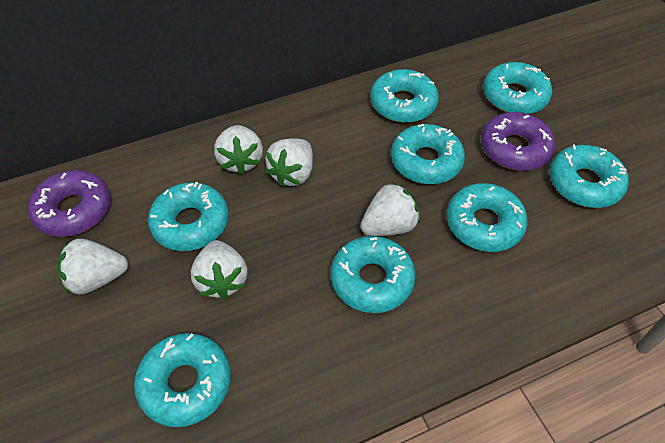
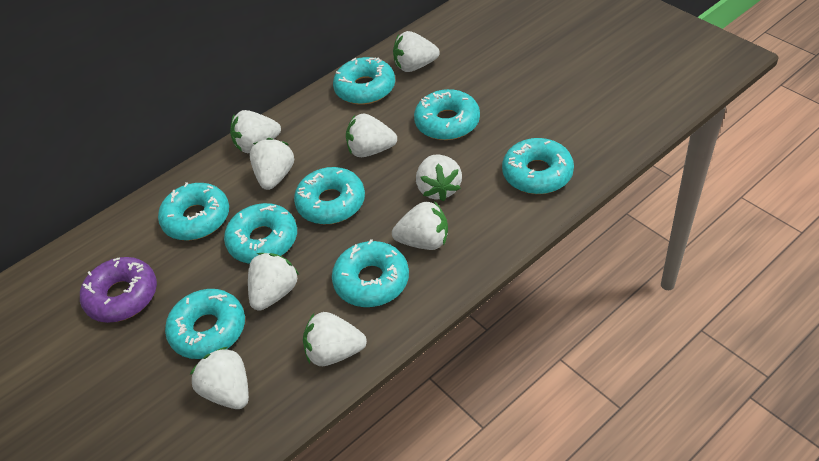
purple donut: [28,170,111,237] [481,112,555,171] = 2 -> [80,257,157,323] = 1
white strawberry: [57,239,128,295] [191,240,247,300] [214,125,263,175] [265,138,313,187] [360,182,420,236] = 5 -> [190,347,249,409] [230,110,281,153] [248,253,299,311] [250,138,294,190] [303,312,367,366] [346,113,397,157] [392,201,448,250] [393,31,440,72] [416,154,462,201] = 9

